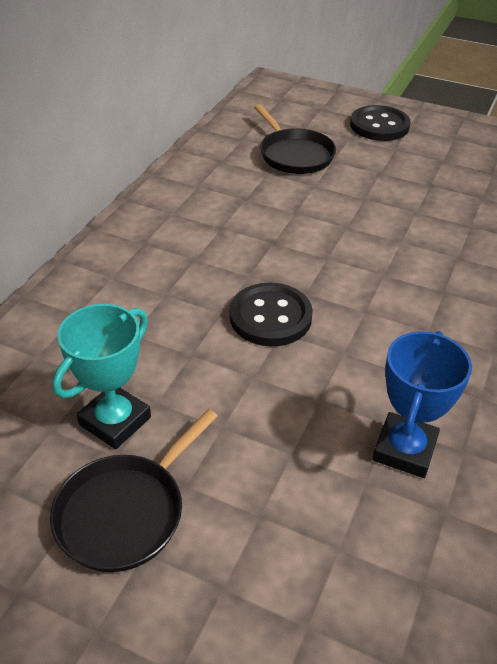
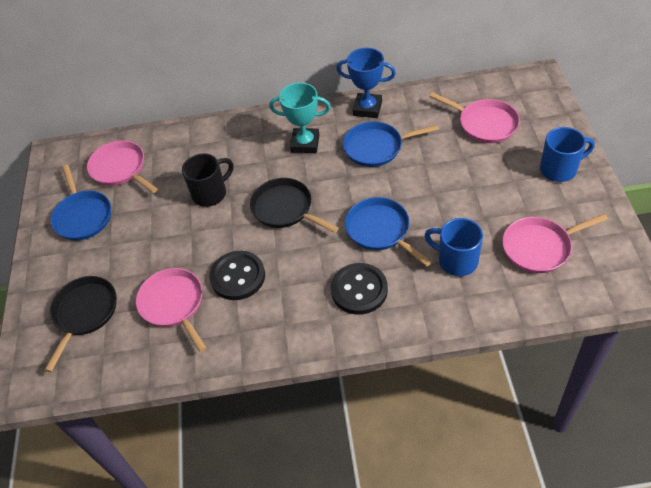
black mug: none = 0 -> [182,153,233,207] = 1
blue mug: none = 0 -> [425,218,483,276] [540,127,595,182] = 2
blue pan: none = 0 -> [51,165,111,241] [343,121,439,167] [345,197,432,266] = 3
pink pan: none = 0 -> [87,140,158,193] [136,268,207,352] [429,92,520,143] [502,214,608,273] = 4

